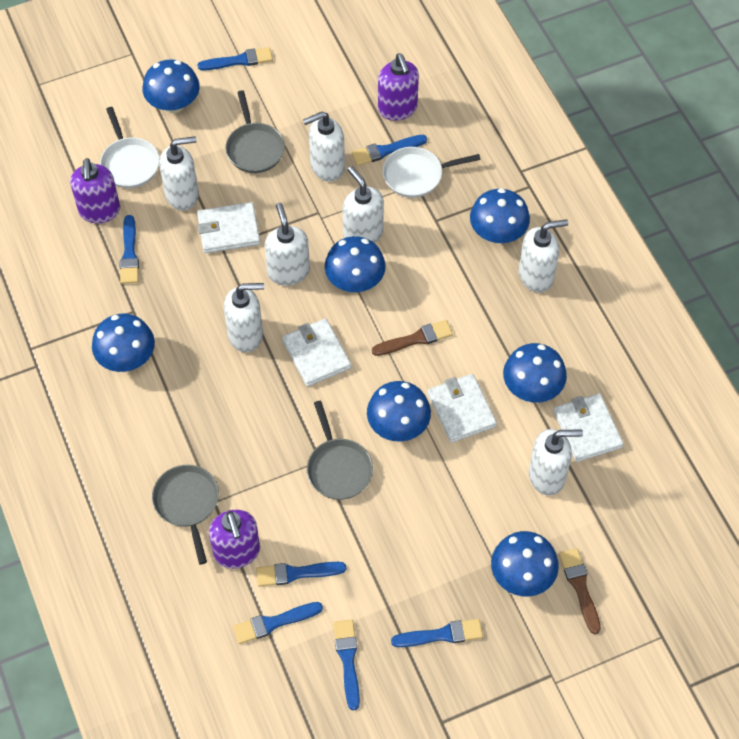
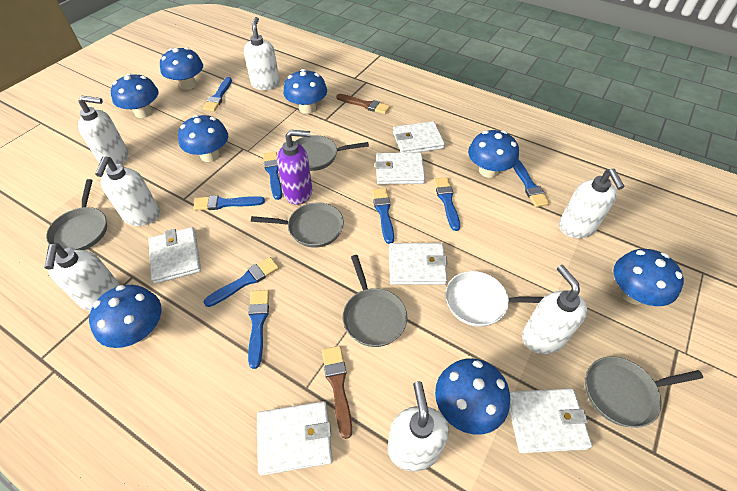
blue brush: [120,215,139,284] [197,47,273,70] [233,602,323,644] [256,562,346,587] [333,619,360,710] [351,135,427,166] [391,619,483,647] = 7 -> [193,195,265,210] [203,77,232,112] [203,257,279,307] [248,290,269,369] [263,152,282,200] [372,188,394,244] [434,177,460,231] [513,160,550,207] = 8
blue mushroom: [92,314,155,372] [143,60,200,113] [325,236,386,292] [367,381,431,442] [470,188,530,243] [491,531,559,597] [503,343,567,402] = 7 -> [89,285,162,348] [111,73,159,118] [160,47,203,90] [178,115,228,162] [283,69,327,114] [435,358,510,435] [468,130,519,178] [613,249,684,306] = 8
grey pan: [152,465,219,565] [225,90,285,173] [307,401,373,500] = 3 -> [46,179,107,250] [251,203,344,248] [295,135,369,171] [343,255,407,347] [585,356,703,428] = 5
purple soap dispenser: [70,158,120,223] [209,510,260,569] [378,54,419,121] = 3 -> [277,130,312,205] = 1
white pan: [100,107,160,188] [382,147,481,198] = 2 -> [445,271,544,327] = 1
white wallet: [197,202,260,253] [282,318,351,387] [428,374,497,443] [553,393,624,462] = 4 -> [148,227,201,284] [257,401,333,476] [375,152,425,185] [389,243,448,285] [393,121,445,153] [509,388,592,453] = 6

